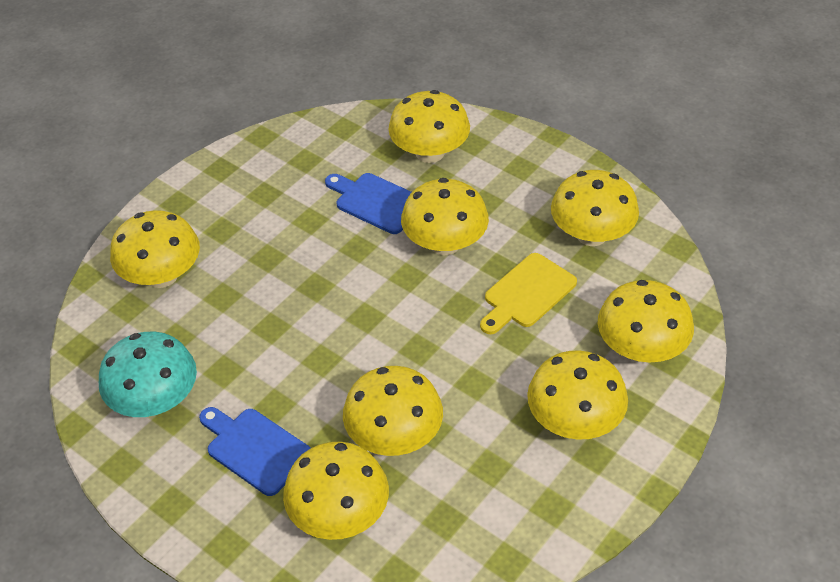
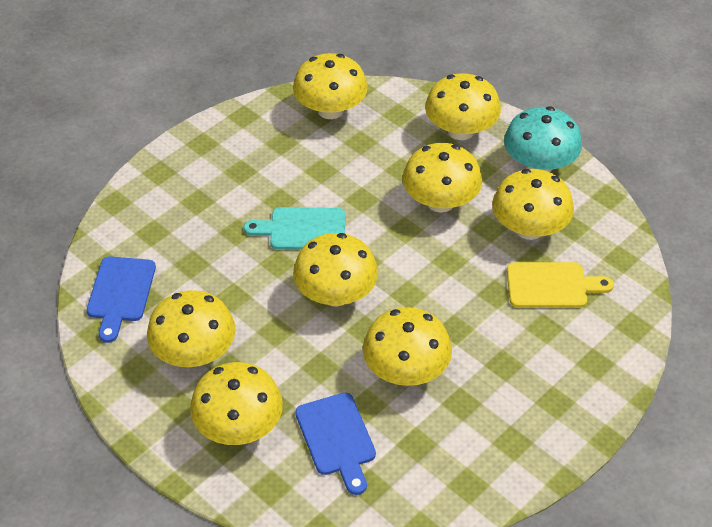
turquoise cutting board: none = 0 -> [244,207,345,250] = 1

